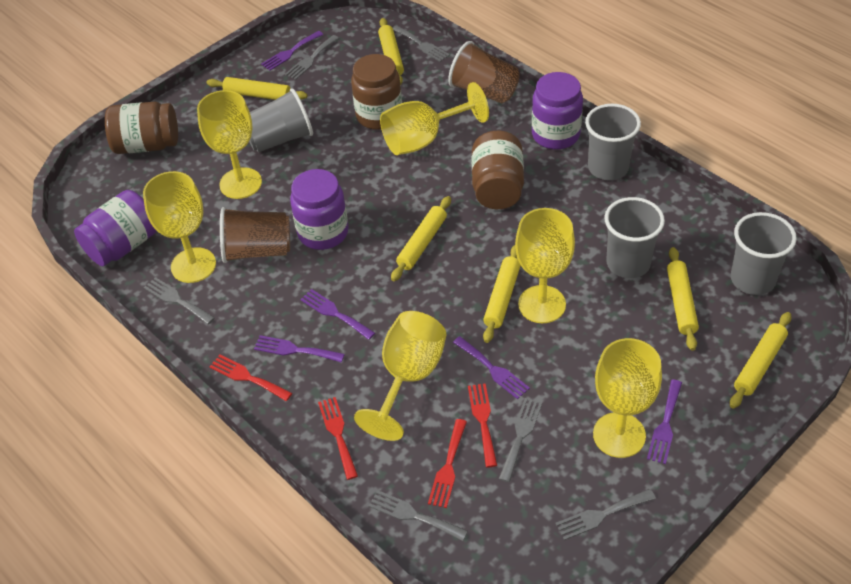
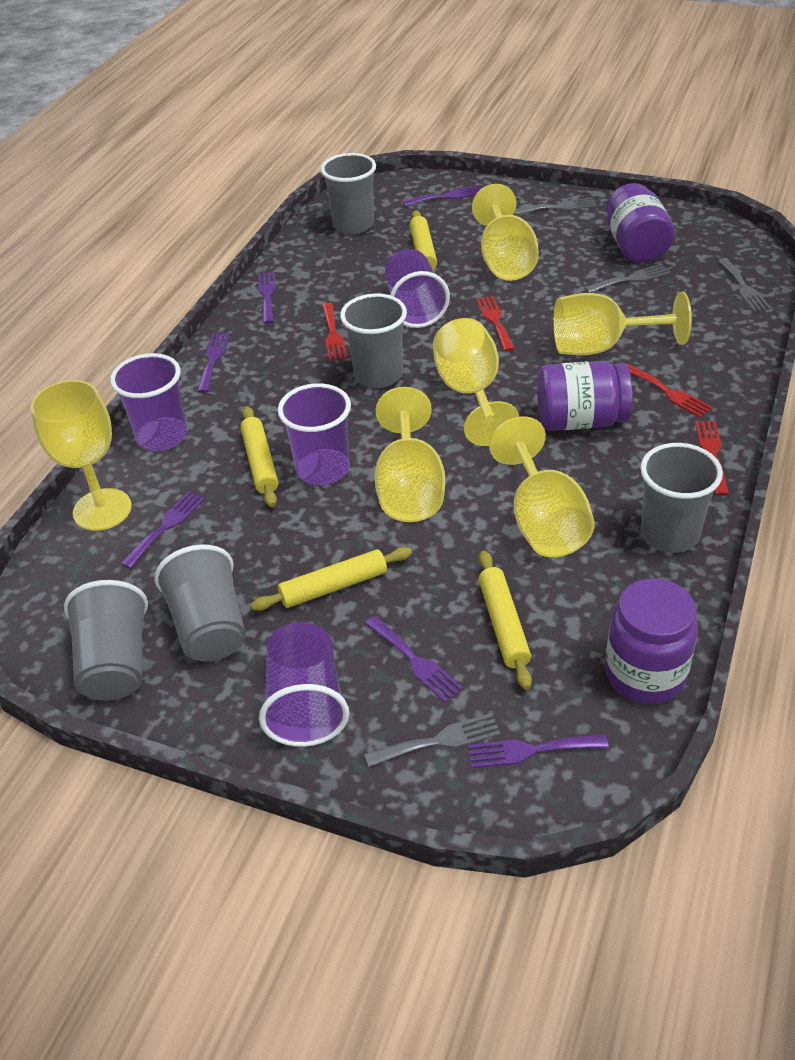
brown cup: [220,207,290,263] [448,41,520,103] = 2 -> none = 0
brown jar: [105,102,178,154] [351,54,402,130] [472,131,524,209] = 3 -> none = 0
grey cup: [249,88,313,153] [585,104,641,180] [604,197,665,278] [731,212,797,295] = 4 -> [64,580,148,701] [154,544,246,661] [321,153,376,234] [340,293,407,388] [640,443,723,553] = 5
grey fork: [144,277,215,324] [285,35,339,80] [369,490,468,541] [392,25,450,62] [499,398,542,482] [556,489,656,540] = 6 -> [364,713,501,767] [514,197,597,215] [584,264,671,293] [718,258,771,312] = 4
purple cup: none = 0 -> [110,353,187,451] [259,622,349,747] [278,383,351,485] [385,249,450,328] = 4
purple fork: [254,335,345,362] [261,31,323,71] [300,289,375,340] [453,336,530,399] [647,379,682,464] = 5 -> [121,491,205,569] [198,333,230,393] [258,272,276,324] [365,616,464,703] [403,185,481,206] [468,734,609,768] = 6
yellow rolling pin: [207,77,308,100] [378,18,404,85] [391,196,451,281] [483,245,521,343] [667,247,699,351] [730,312,792,409] = 6 -> [240,406,278,507] [250,547,412,611] [410,210,437,272] [479,551,532,690] = 4

